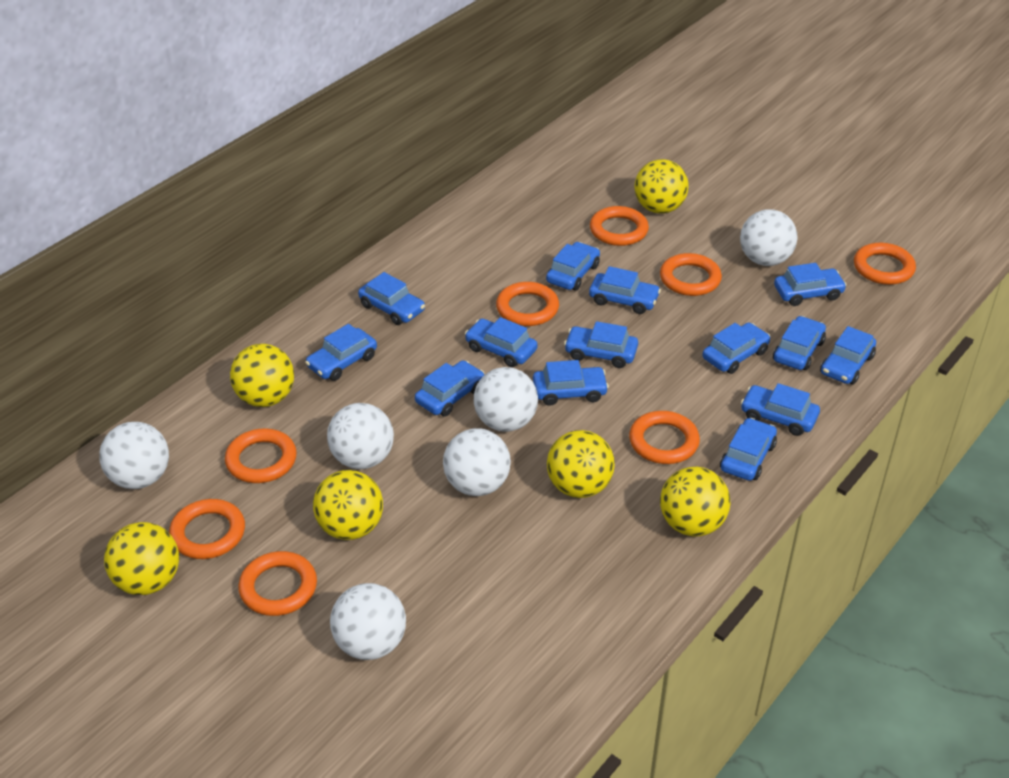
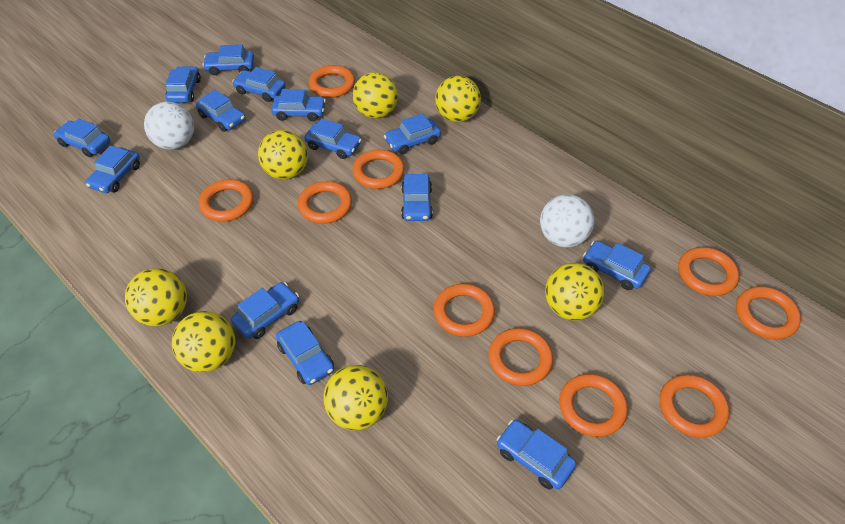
orange ring: [169,499,245,559] [225,428,297,483] [238,551,317,616] [496,282,559,326] [590,206,649,246] [629,411,700,464] [660,253,722,296] [854,243,916,285] = 8 -> [199,179,254,222] [298,181,352,224] [309,65,355,98] [352,149,405,189] [434,284,495,337] [488,328,553,386] [559,374,628,437] [659,374,729,438] [678,247,739,296] [736,286,801,340] = 10
white ball: [99,422,169,489] [327,403,394,469] [330,583,406,660] [443,428,511,496] [474,367,538,432] [740,209,797,266] = 6 -> [144,102,194,150] [540,194,594,248] = 2
yellow ball: [104,522,179,595] [230,344,294,407] [313,470,383,540] [547,430,615,498] [634,159,688,214] [660,467,730,537] = 6 -> [125,268,187,326] [172,311,235,372] [258,130,308,180] [323,365,388,430] [353,72,398,119] [435,76,481,122] [545,263,604,321] = 7

